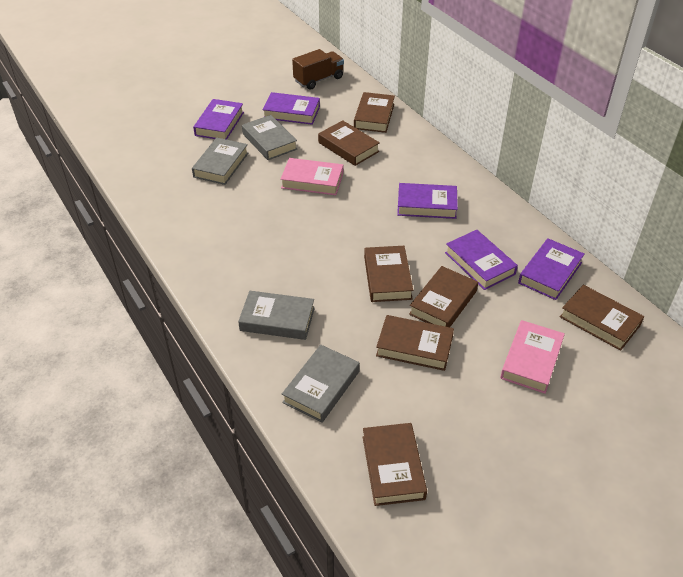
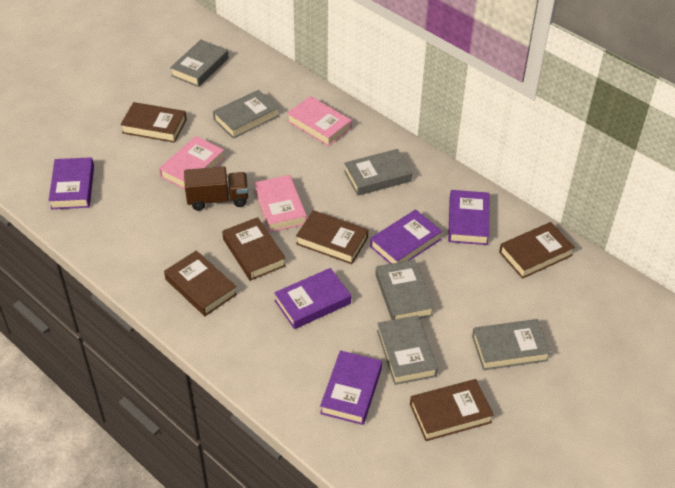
brown book: [318,120,380,166] [354,92,395,133] [363,423,427,506] [364,246,413,302] [376,315,454,371] [409,266,478,327] [560,285,644,351] = 7 -> [120,102,187,143] [164,250,237,316] [222,217,286,281] [296,210,368,264] [410,379,494,441] [499,222,575,279] = 6
grey book: [192,137,248,185] [238,291,315,340] [242,115,297,160] [282,345,360,423] = 4 -> [170,40,229,87] [213,90,279,139] [344,149,412,196] [375,259,434,320] [377,315,438,385] [472,319,551,370] = 6
pink book: [280,158,343,195] [500,320,565,394] = 2 -> [159,136,225,190] [254,175,307,232] [287,96,352,146] = 3

